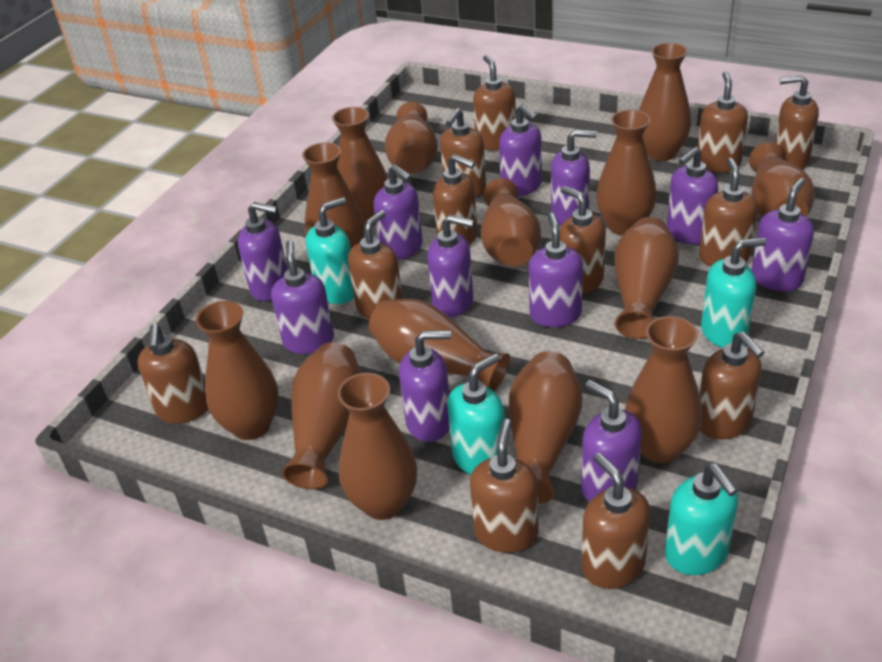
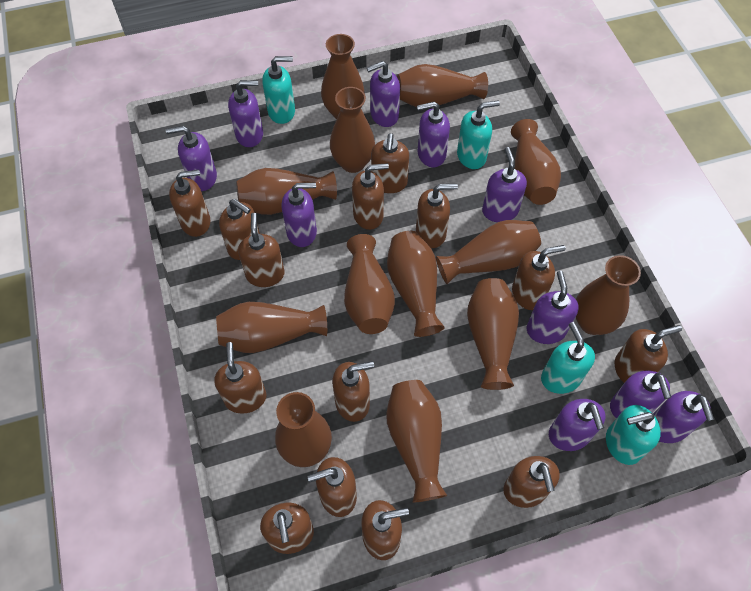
brown soap dispenser: [138,324,208,424] [348,210,403,319] [433,154,477,245] [440,108,486,197] [470,419,538,553] [473,55,516,150] [559,186,606,294] [581,453,650,589] [698,71,748,173] [699,158,758,266] [699,331,765,439] [775,75,819,169] = 12 -> [169,170,210,237] [214,342,266,414] [219,199,260,260] [238,213,285,287] [260,503,314,554] [307,457,357,517] [332,361,374,422] [352,163,389,230] [361,500,409,560] [371,133,409,193] [416,184,458,248] [503,456,560,508] [512,245,566,310] [615,325,682,383] = 14
brown vase: [196,301,279,440] [282,342,361,489] [302,142,365,249] [332,107,388,226] [337,373,417,520] [369,299,510,391] [385,102,438,174] [481,178,541,267] [509,351,582,504] [596,110,656,235] [615,217,679,339] [625,316,703,463] [639,43,691,161] [749,142,815,218] = 14 -> [216,302,327,353] [236,168,337,215] [275,392,332,467] [321,34,365,119] [330,87,375,173] [344,234,395,334] [386,380,447,503] [387,231,445,337] [397,64,488,107] [436,220,541,284] [467,278,519,390] [511,119,561,205] [576,255,641,335] = 13
purple soap dispenser: [238,202,288,301] [271,240,334,354] [373,164,423,260] [399,330,451,442] [427,215,474,317] [499,104,542,196] [529,213,583,327] [551,129,597,225] [581,380,642,502] [667,147,718,244] [752,178,814,291] = 11 -> [166,126,217,191] [228,80,263,147] [282,183,317,247] [367,61,400,127] [417,102,450,167] [482,147,527,222] [527,271,579,344] [549,399,605,451] [610,370,671,418] [653,391,714,443] = 10

